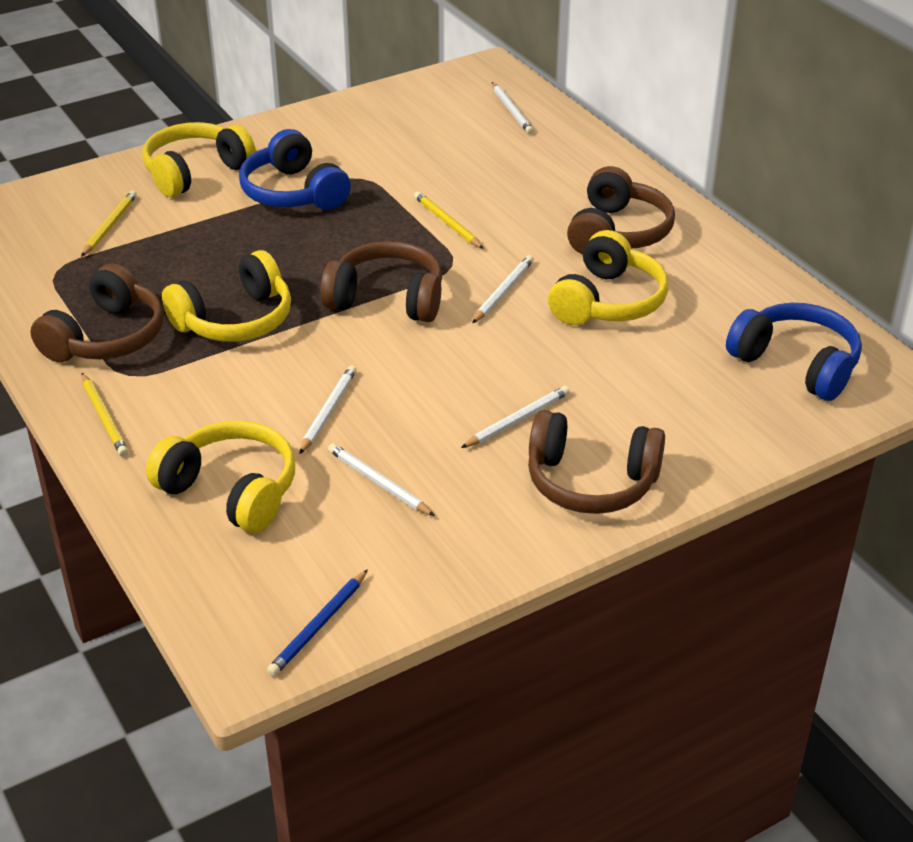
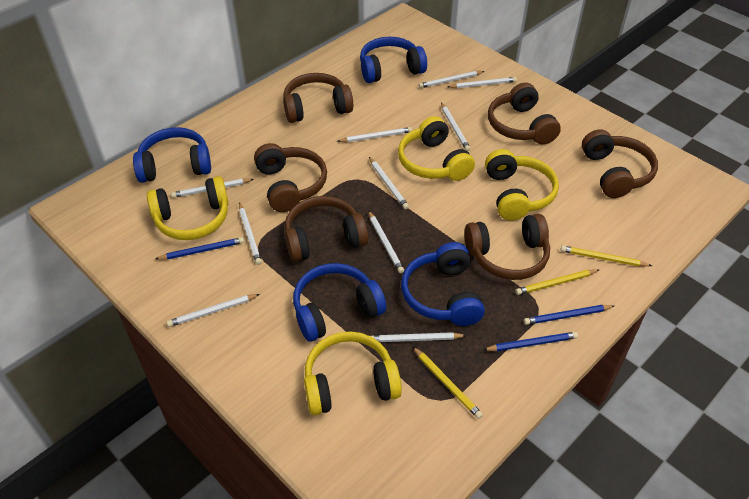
blue headphones: [239,129,351,210] [726,303,862,401] = 2 -> [133,127,211,183] [293,263,386,341] [360,37,427,83] [401,242,485,326] = 4
blue pencil: [267,569,368,677] = 1 -> [155,237,244,260] [483,332,578,351] [524,305,614,325] = 3
brown headphones: [30,263,163,362] [321,241,442,322] [528,410,665,514] [567,166,675,255] = 4 -> [254,143,327,212] [283,73,353,123] [285,196,368,262] [464,214,550,280] [488,83,561,144] [582,130,658,198] = 6
white pencil: [300,365,357,454] [328,443,435,516] [461,386,570,448] [472,255,534,323] [492,82,534,134] = 5 -> [167,294,260,327] [171,179,254,198] [239,202,262,265] [337,127,412,142] [368,210,404,273] [369,157,409,209] [371,332,467,342] [419,71,485,88] [441,103,470,151] [447,77,517,88] = 10

